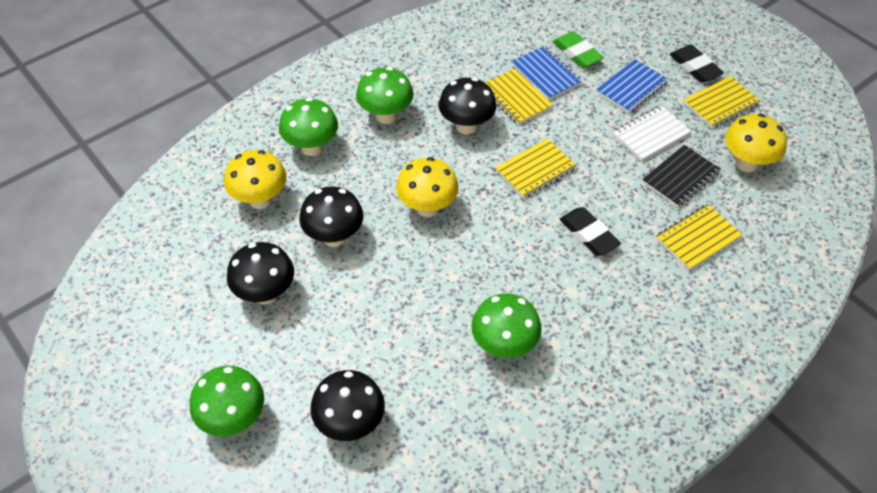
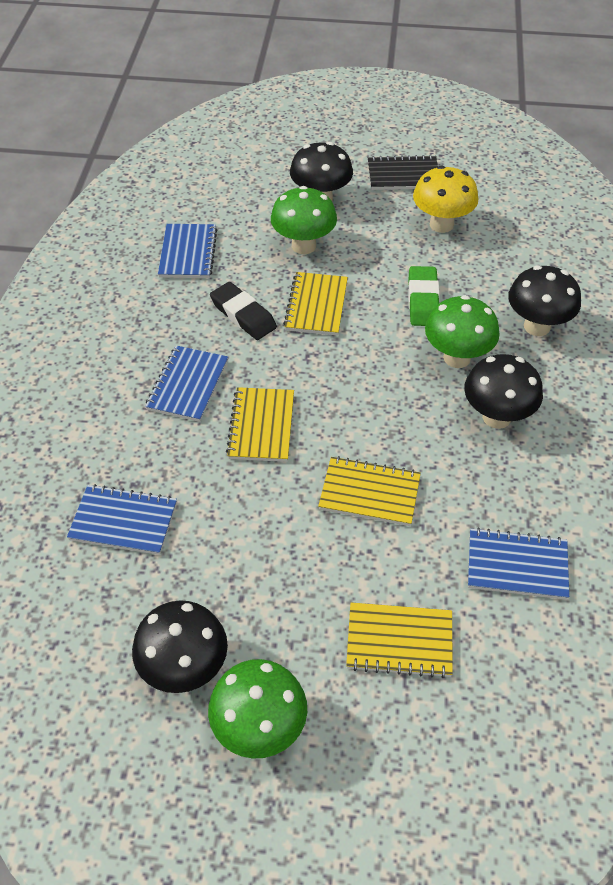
black eraser: [560,207,621,256] [670,45,724,83] = 2 -> [210,282,277,340] = 1
blue notebook: [511,46,582,100] [596,59,669,113] = 2 -> [67,484,177,555] [145,345,228,422] [158,224,217,278] [468,528,569,600] = 4
green mushroom: [190,366,264,436] [279,98,338,156] [356,67,414,124] [471,293,542,358] = 4 -> [208,659,307,759] [271,186,337,254] [425,295,500,368] = 3
white notebook: [613,105,691,161] = 1 -> none = 0
yellow mushroom: [224,150,287,209] [396,157,458,217] [725,114,787,172] = 3 -> [413,166,478,233] = 1

